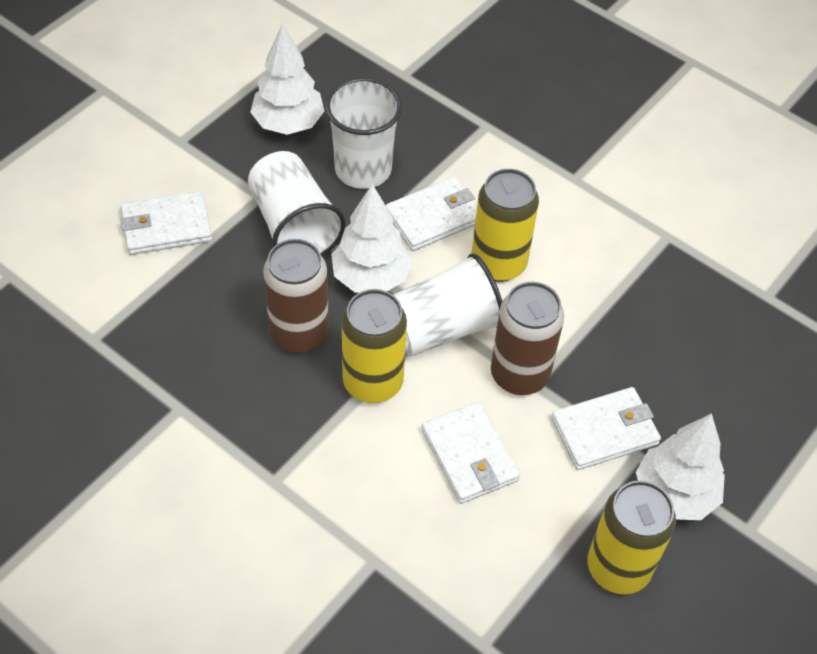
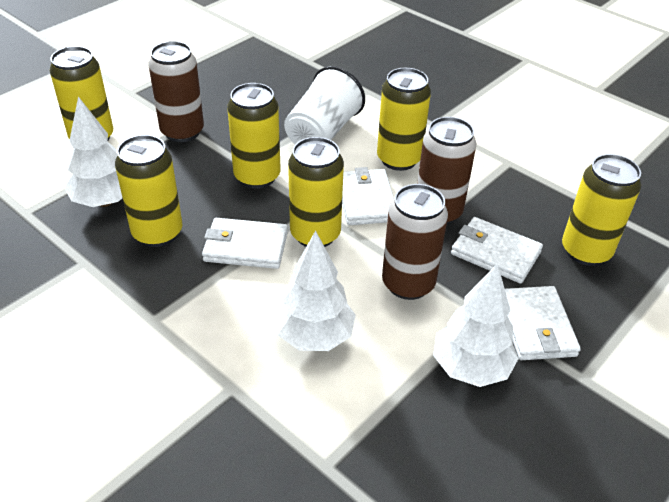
brown can: [263,239,329,353] [491,282,564,395] = 2 -> [148,41,204,142] [382,184,448,300] [417,117,476,224] = 3
white cup: [248,151,345,256] [325,78,402,189] [393,253,502,356] = 3 -> [284,66,365,144] = 1
yellow can: [342,289,407,403] [472,169,539,282] [587,480,676,594] = 3 -> [50,46,113,140] [115,135,182,247] [227,83,281,189] [288,137,344,247] [377,68,431,171] [562,154,641,266] = 6

